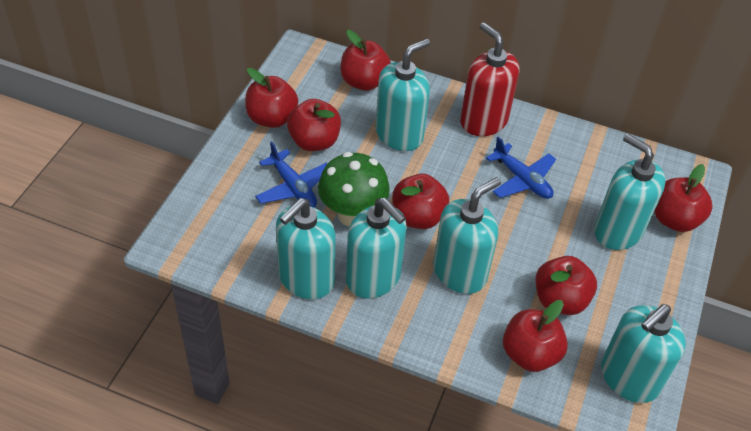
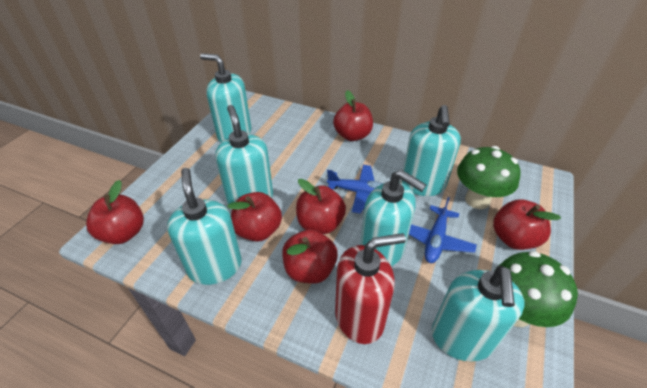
green mushroom: [318,152,390,227] = 1 -> [457,146,521,209] [495,251,578,327] = 2
red apple: [245,68,298,128] [287,99,341,151] [340,30,391,91] [392,174,449,229] [503,300,568,372] [535,256,597,315] [654,164,713,232] = 7 -> [86,180,144,244] [227,192,282,242] [282,229,338,284] [296,179,346,234] [333,90,373,141] [493,199,561,250] = 6

